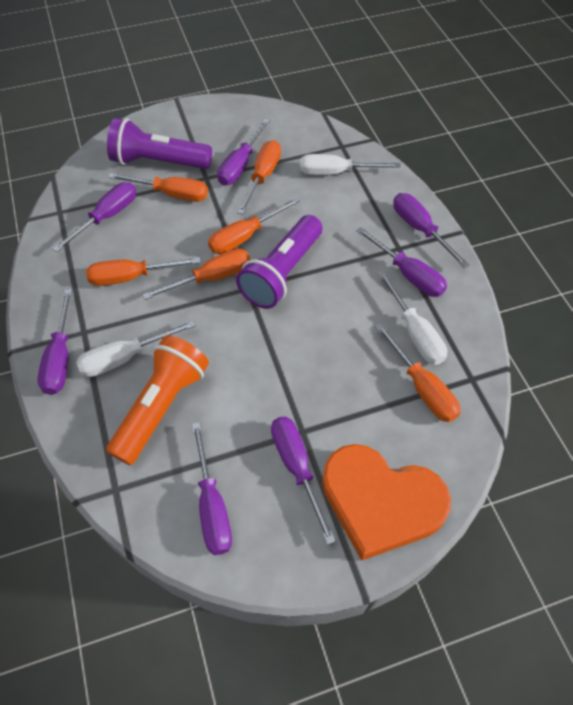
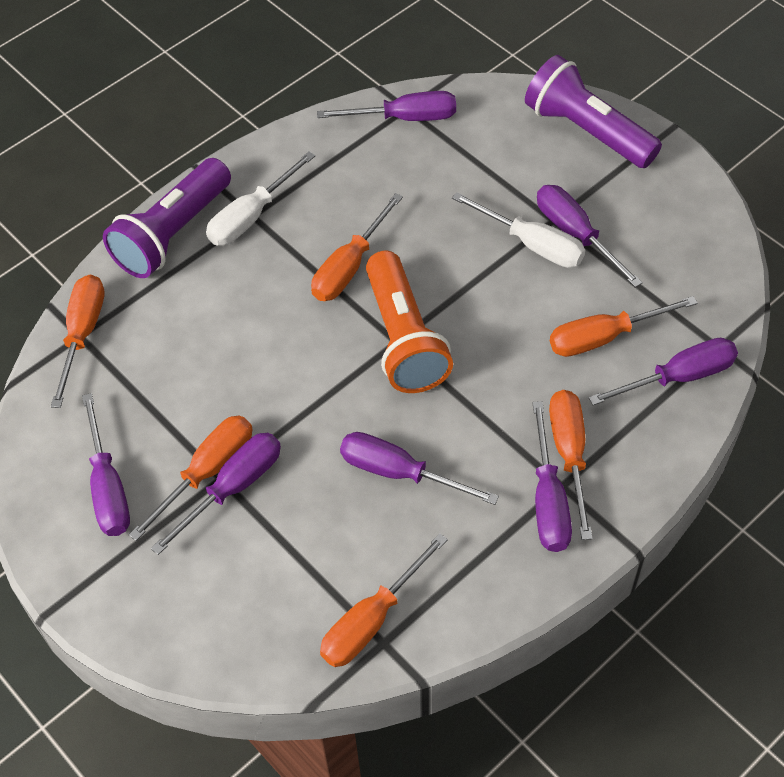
orange heart: [322,444,451,561] = 1 -> none = 0
white screwdriver: [76,320,196,377] [300,154,401,175] [378,271,447,365] = 3 -> [206,151,315,246] [452,192,585,268] = 2

